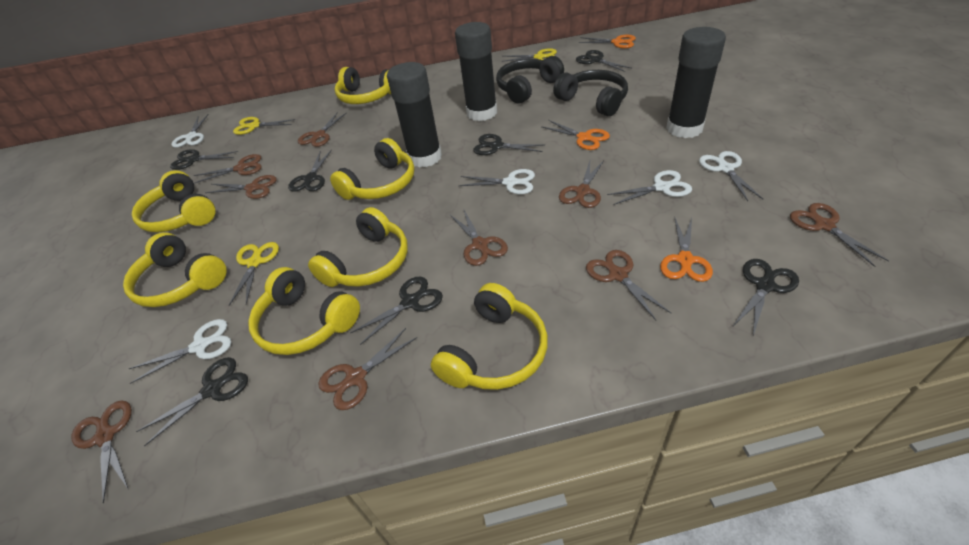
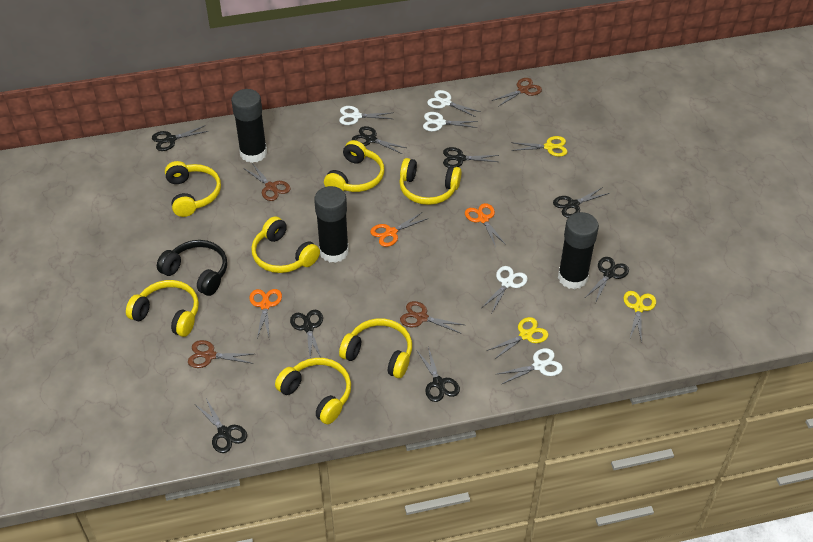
black headphones: [496,56,564,104] [553,70,628,116] = 2 -> [157,240,227,296] = 1
black scissors: [136,357,248,446] [170,149,238,170] [288,149,332,192] [350,277,443,345] [473,134,544,155] [576,50,631,72] [733,259,799,336] = 7 -> [152,125,209,151] [196,398,247,453] [290,310,323,359] [352,126,406,154] [417,347,460,402] [443,147,499,168] [553,187,610,218] [586,257,629,303] = 8
brown scissors: [71,400,132,503] [194,154,261,183] [205,175,277,199] [298,112,347,147] [318,328,417,410] [450,208,508,266] [559,160,604,208] [586,250,671,320] [790,203,889,267] = 9 -> [188,340,253,368] [243,163,290,201] [400,301,464,334] [492,78,542,107] = 4

